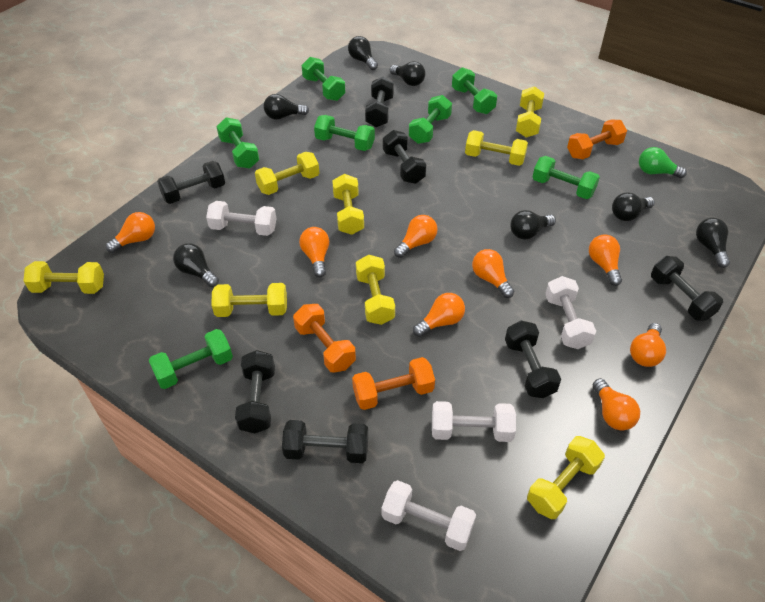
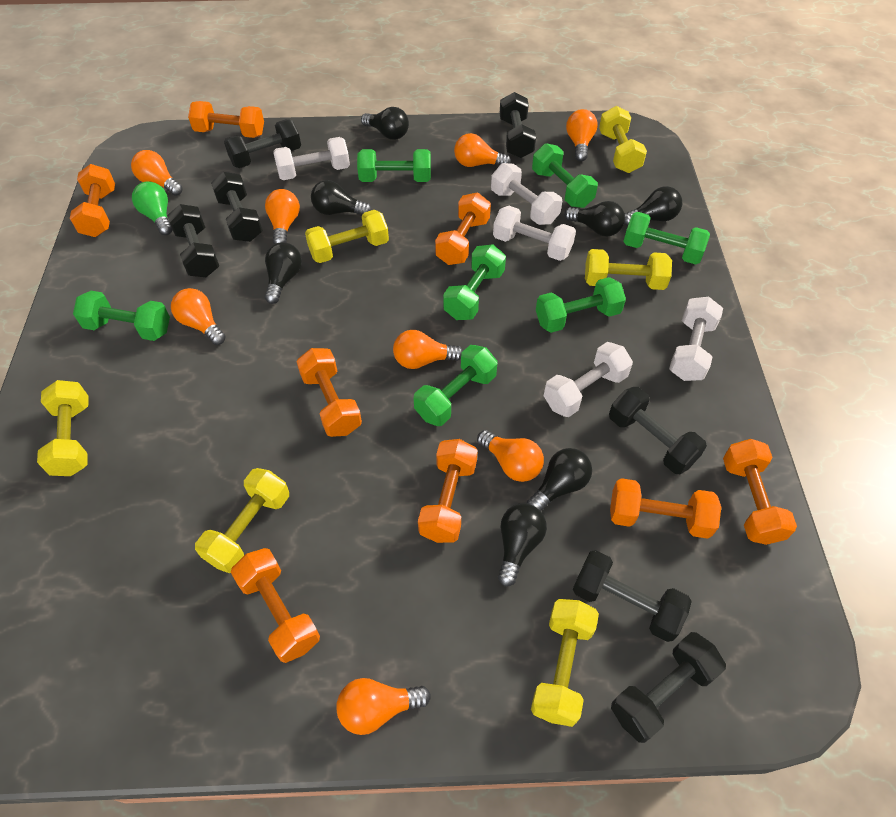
orange dumbbell: [293,304,356,373] [352,357,435,410] [567,119,627,159] = 3 -> [70,164,115,237] [188,101,264,138] [231,548,320,663] [296,348,362,437] [418,439,478,543] [435,193,491,265] [610,478,721,539] [723,439,797,545] = 8
white dumbbell: [206,201,276,236] [382,480,476,551] [432,401,516,442] [545,276,596,349] = 4 -> [273,137,350,180] [491,163,562,225] [493,206,576,261] [544,342,633,417] [669,297,723,381] = 5
yellow dumbbell: [23,261,104,294] [212,283,287,317] [255,152,319,195] [332,174,364,235] [356,255,395,325] [465,130,528,166] [516,86,544,137] [527,436,605,519] = 8 -> [37,380,89,476] [195,468,289,573] [305,210,389,263] [531,599,599,727] [585,249,672,290] [599,106,647,173] = 6

